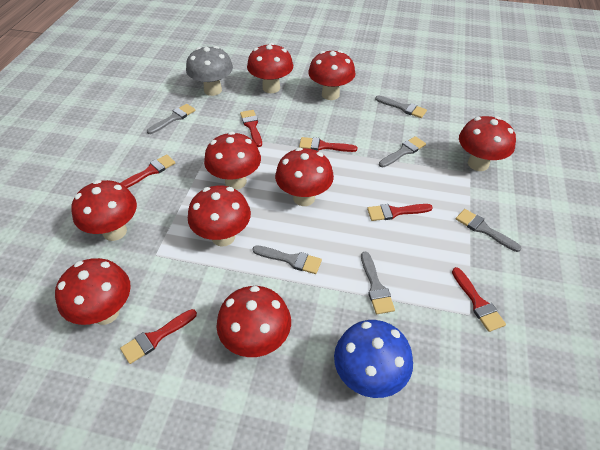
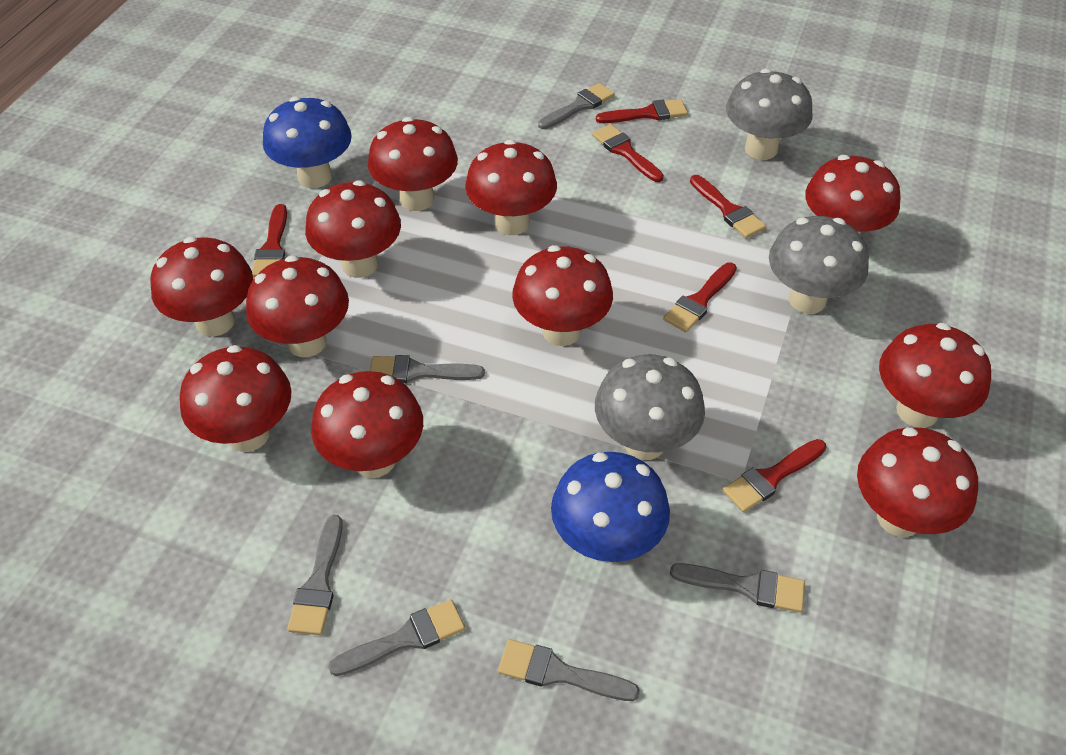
blue mushroom: [334,320,413,398] = 1 -> [263,96,352,188] [551,452,670,563] = 2
grey mushroom: [186,46,233,96] = 1 -> [595,355,705,460] [726,69,813,160] [769,216,869,314] = 3
red mushroom: [55,258,131,325] [71,180,137,241] [188,185,251,247] [204,132,261,190] [217,286,291,357] [247,43,293,93] [275,148,334,206] [308,50,355,100] [459,116,516,171] = 9 -> [150,237,253,337] [180,345,291,452] [246,255,349,357] [305,180,401,278] [311,371,423,478] [368,117,458,211] [465,140,557,235] [512,245,613,346] [805,155,901,235] [857,427,978,537] [879,323,991,428] = 11

